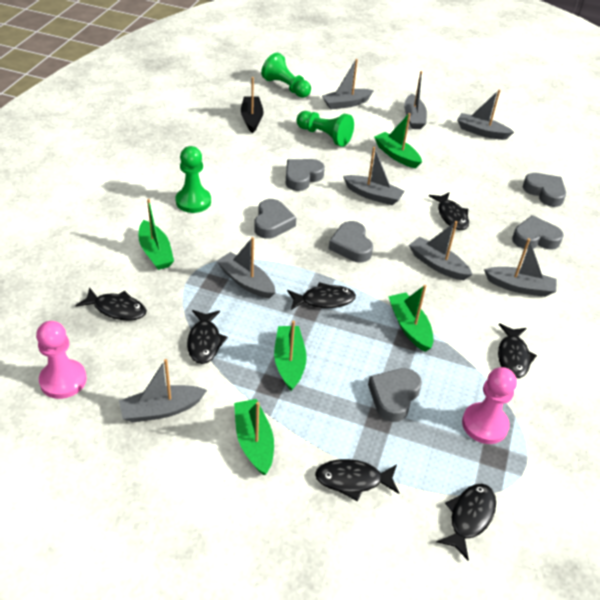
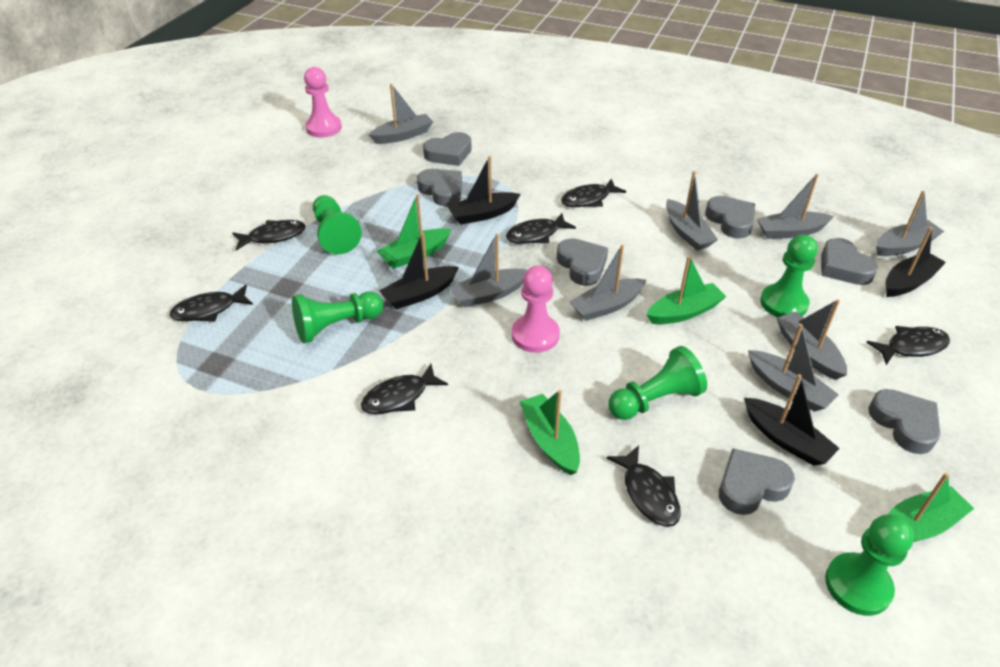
black boat: [241,77,264,133] = 1 -> [379,233,459,309] [447,156,520,225] [744,374,840,466] [885,227,946,297] = 4
green boat: [138,199,174,270] [234,399,274,475] [274,321,307,391] [374,113,422,168] [388,285,433,352] = 5 -> [377,194,451,268] [519,390,580,475] [646,256,726,324] [888,473,974,542] = 4
green pawn: [175,146,211,213] [261,53,311,98] [296,111,354,147] = 3 -> [292,291,383,343] [313,195,362,254] [608,346,707,420] [760,235,818,317] [825,514,914,616] = 5
grey heart: [254,199,296,239] [286,159,325,191] [329,221,373,262] [368,368,422,422] [512,215,564,250] [523,173,566,207] = 6 -> [417,169,462,206] [423,132,472,166] [557,238,608,286] [705,196,755,239] [719,448,795,515] [821,238,878,285] [868,389,940,454] = 7

